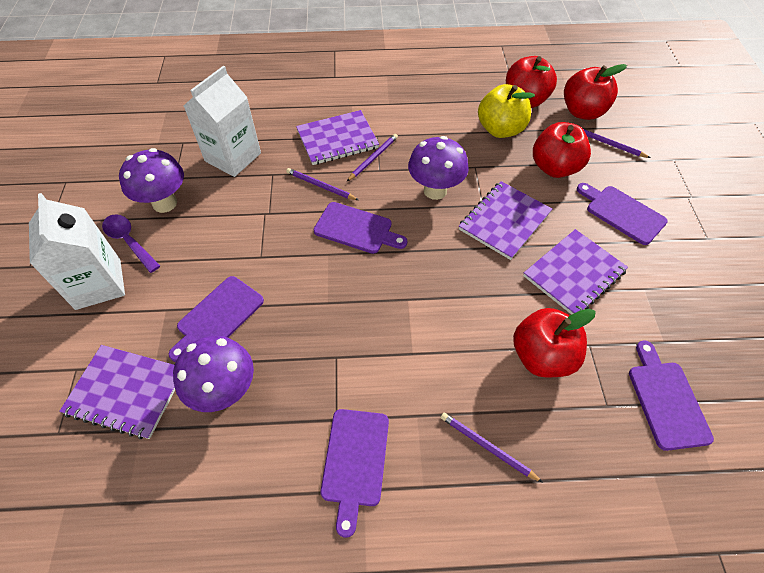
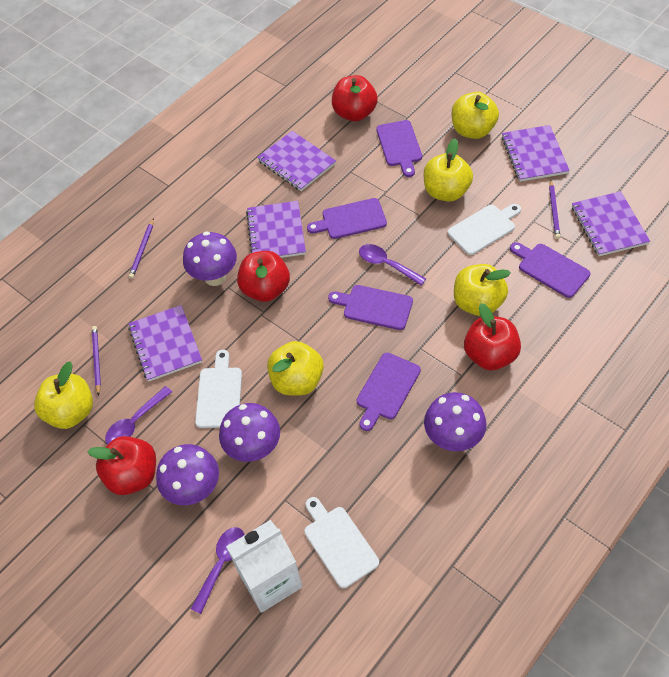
purple mushroom: [119,148,184,213] [173,336,254,412] [408,136,469,200] = 3 -> [156,444,219,505] [183,231,237,286] [219,403,280,462] [424,392,487,451] = 4
purple notebook: [59,345,175,439] [296,110,379,165] [459,181,552,260] [523,229,628,315] = 4 -> [128,305,202,382] [246,201,306,258] [257,131,336,191] [502,125,570,182] [572,191,650,256] = 5
purple pencil: [286,168,358,200] [347,134,398,181] [441,413,542,482] [582,128,650,158] = 4 -> [92,326,101,396] [129,218,154,279] [549,180,560,239] = 3
purple spoon: [102,215,160,273] = 1 -> [105,386,172,444] [191,527,245,614] [359,244,426,286] = 3
white carton: [29,193,125,310] [184,66,261,177] = 2 -> [226,520,303,613] = 1
white cutting board: none = 0 -> [195,350,242,428] [304,497,379,588] [448,204,521,255] = 3
yellow apple: [478,84,535,138] = 1 -> [34,361,93,429] [267,341,324,396] [424,139,473,202] [452,92,499,139] [454,264,511,316] = 5

